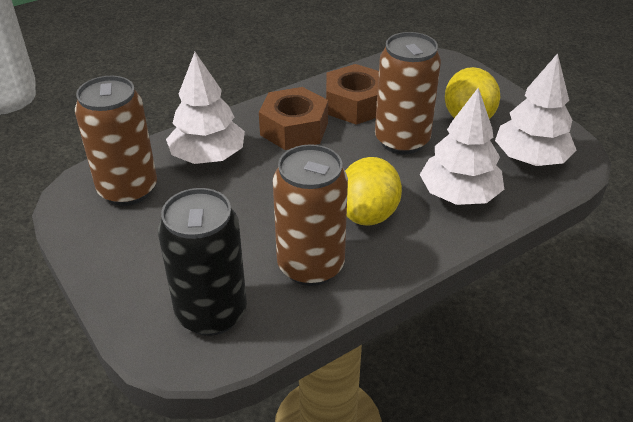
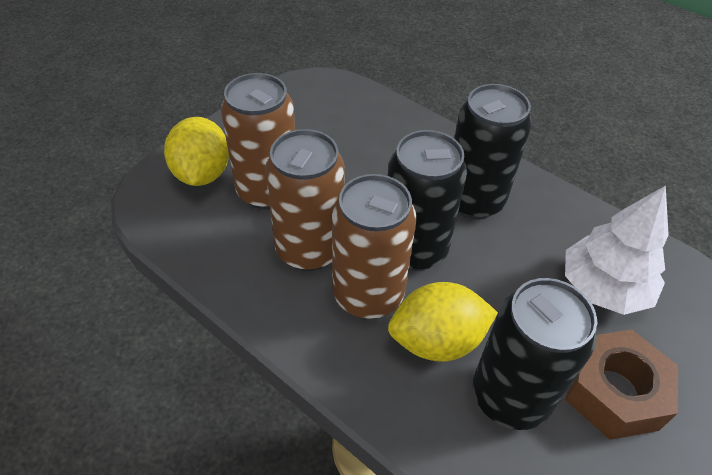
black can: [158,188,247,336] = 1 -> [388,130,467,271] [454,84,532,219] [473,278,598,430] = 3
brown nut: [259,87,328,150] [326,64,379,125] = 2 -> [566,330,678,440] = 1
white tree: [166,52,245,164] [420,88,504,205] [495,53,576,166] = 3 -> [565,185,669,315] = 1

